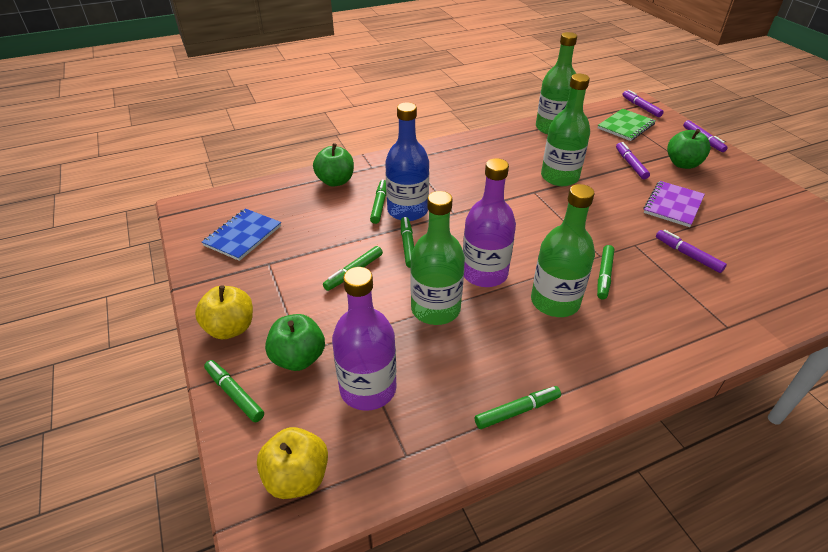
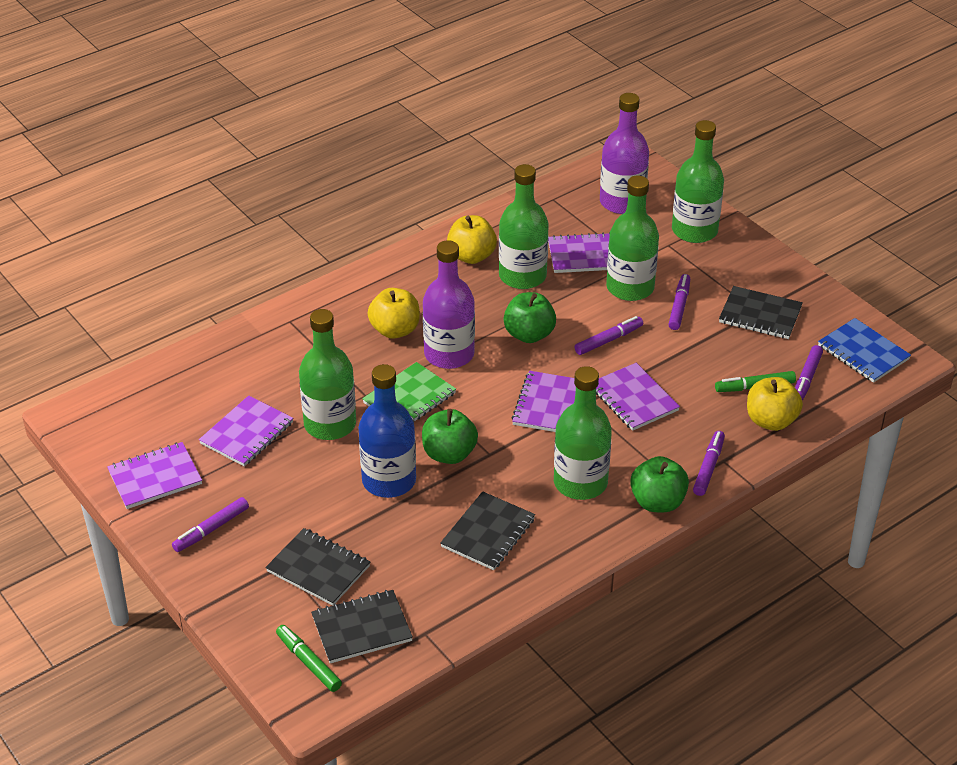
black notebook: none = 0 -> [266,528,370,606] [311,590,413,663] [440,491,535,570] [719,286,803,339] = 4
green bottle: [410,191,465,325] [531,184,595,317] [536,32,577,134] [541,74,590,186] = 4 -> [299,309,356,440] [499,164,549,289] [554,366,612,500] [606,175,659,301] [672,120,724,243] = 5
green marker: [204,360,264,422] [323,246,383,291] [370,179,386,224] [401,217,414,268] [475,386,561,429] [597,245,614,300] = 6 -> [276,625,342,692] [715,371,796,392] = 2
purple marker: [616,142,650,179] [622,90,663,117] [656,230,727,273] [683,120,728,152] = 4 -> [172,497,249,552] [575,316,643,355] [668,274,690,330] [693,431,725,496] [795,345,823,401] = 5
purple notebook: [643,181,705,227] = 1 -> [107,442,202,509] [199,395,293,467] [512,371,576,432] [548,232,610,273] [596,363,680,431] = 5
yellow apple: [195,285,253,339] [257,427,328,499] = 2 -> [368,288,420,339] [447,215,497,264] [747,377,803,431] = 3

